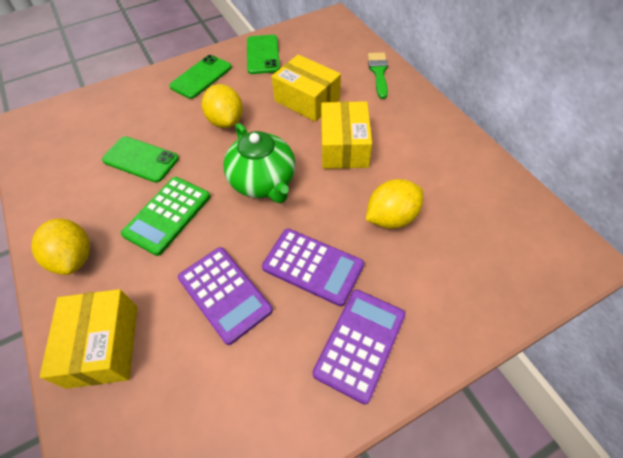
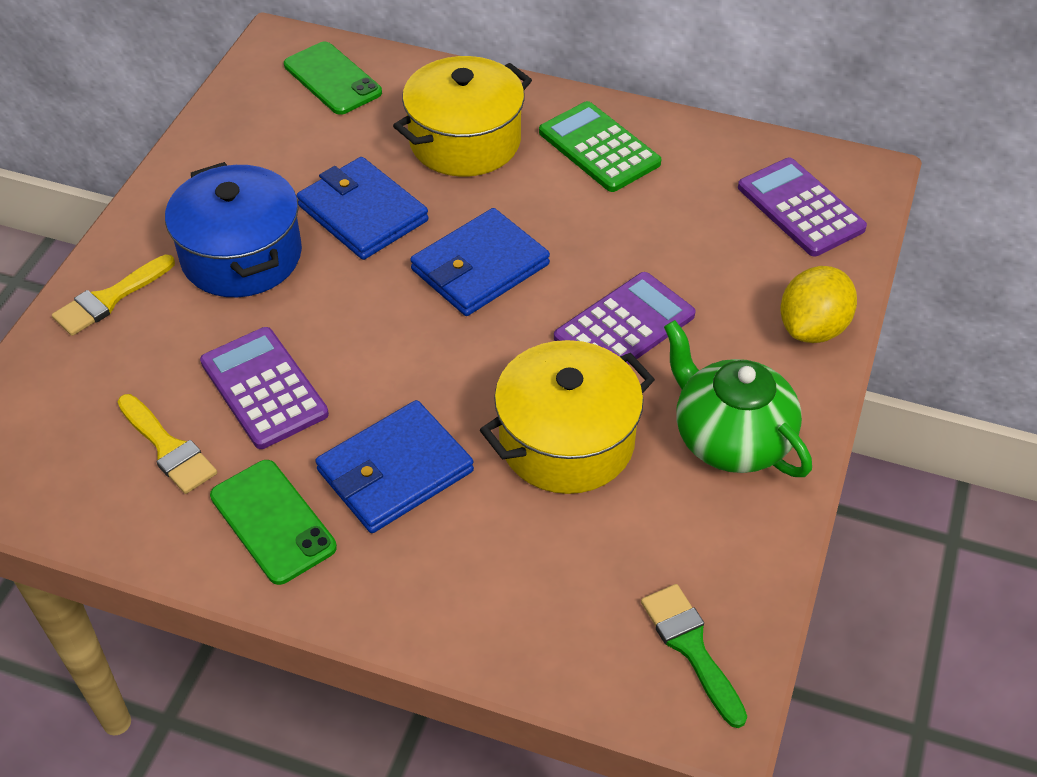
blue pot: none = 0 -> [165,162,302,297] = 1
blue wallet: none = 0 -> [297,157,429,260] [316,400,474,533] [410,208,550,316] = 3
green phone: [102,136,179,183] [169,55,232,99] [247,35,280,74] = 3 -> [210,460,337,585] [284,42,382,115] = 2
yellow box: [40,289,137,389] [271,54,341,122] [321,101,372,169] = 3 -> none = 0
yellow brush: none = 0 -> [52,255,175,336] [118,394,217,494] = 2
yellow lemon: [31,219,90,275] [202,84,243,128] [366,179,423,229] = 3 -> [780,266,857,343] = 1
yellow pot: none = 0 -> [393,56,532,177] [480,340,655,494] = 2

